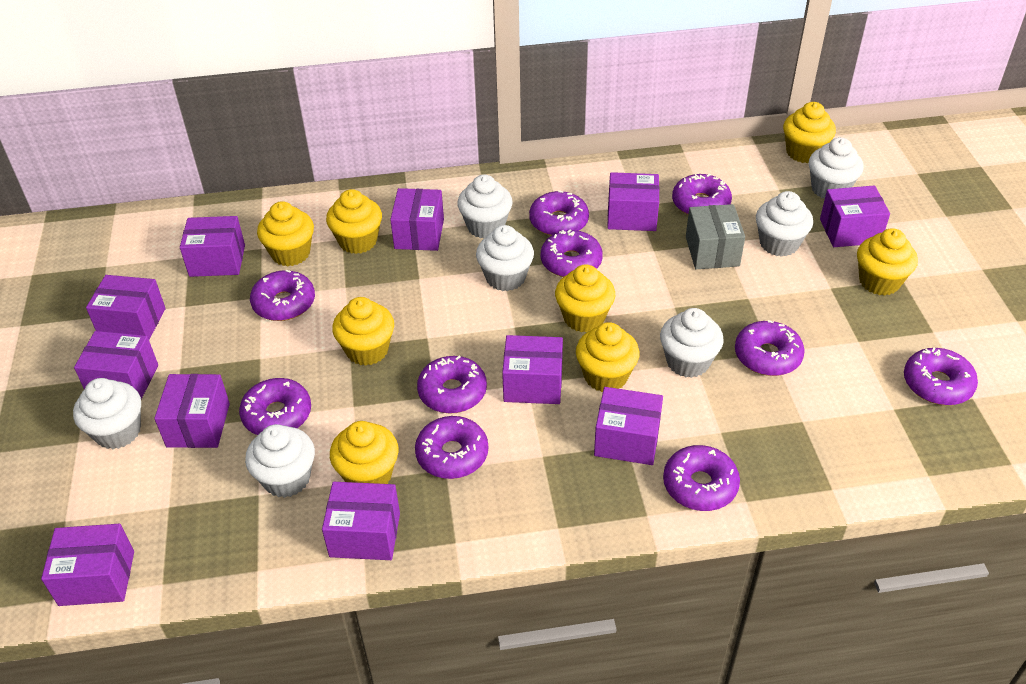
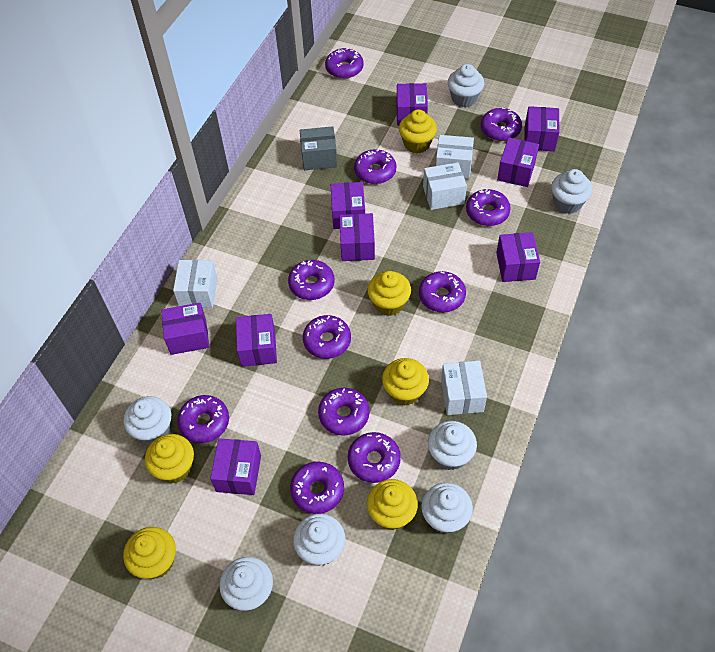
purple box: [41,524,134,606] [74,331,158,399] [86,275,166,340] [154,374,230,448] [180,216,245,277] [322,482,400,560] [390,188,444,251] [502,335,563,404] [594,387,663,465] [607,172,659,231] [820,185,890,247] = 11 -> [161,303,209,355] [210,438,261,495] [236,314,277,367] [331,182,365,229] [340,213,375,261] [397,83,428,126] [496,232,540,282] [497,138,539,187] [524,106,560,151] = 9
purple donut: [239,378,311,435] [250,270,315,321] [415,416,488,479] [417,356,487,414] [529,190,589,236] [541,229,603,277] [663,445,740,511] [672,174,732,215] [735,320,805,376] [904,348,978,405] = 10 -> [177,395,229,443] [288,260,335,300] [290,462,344,514] [303,315,351,359] [318,388,370,436] [325,48,364,79] [348,432,401,483] [354,149,396,184] [419,271,466,313] [466,189,511,226] [481,108,522,141] = 11
white box: none = 0 -> [173,260,217,308] [423,162,467,210] [436,135,474,179] [441,361,487,415] = 4
yellow cupcake: [257,201,314,266] [326,189,382,254] [330,421,399,484] [332,297,394,366] [555,264,615,333] [576,322,640,392] [783,102,836,163] [857,228,918,296] = 8 -> [123,527,176,579] [145,434,194,483] [367,271,411,316] [367,479,418,530] [382,358,429,406] [399,110,437,154] = 6

